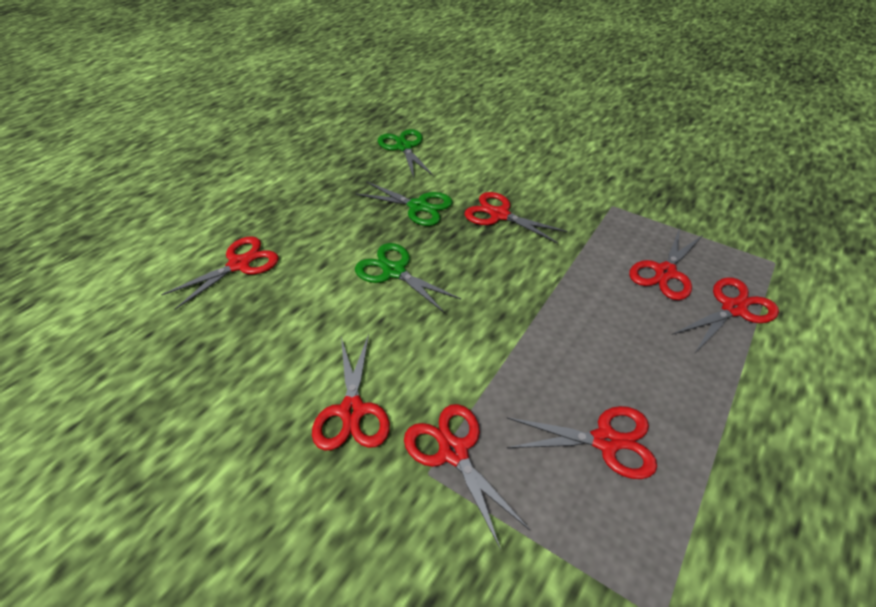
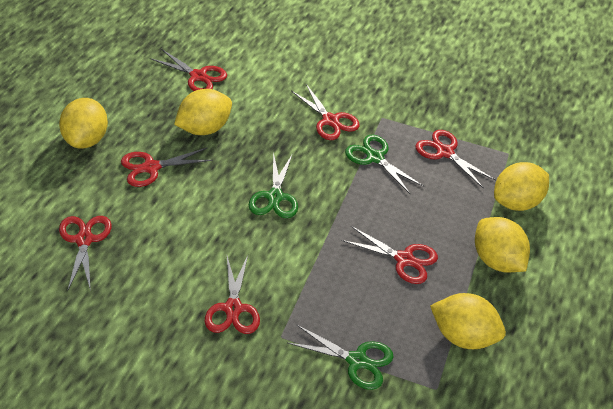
yellow lemon: none = 0 -> [59,98,108,148] [174,89,232,135] [430,293,506,349] [475,217,530,272] [494,162,549,211] = 5

